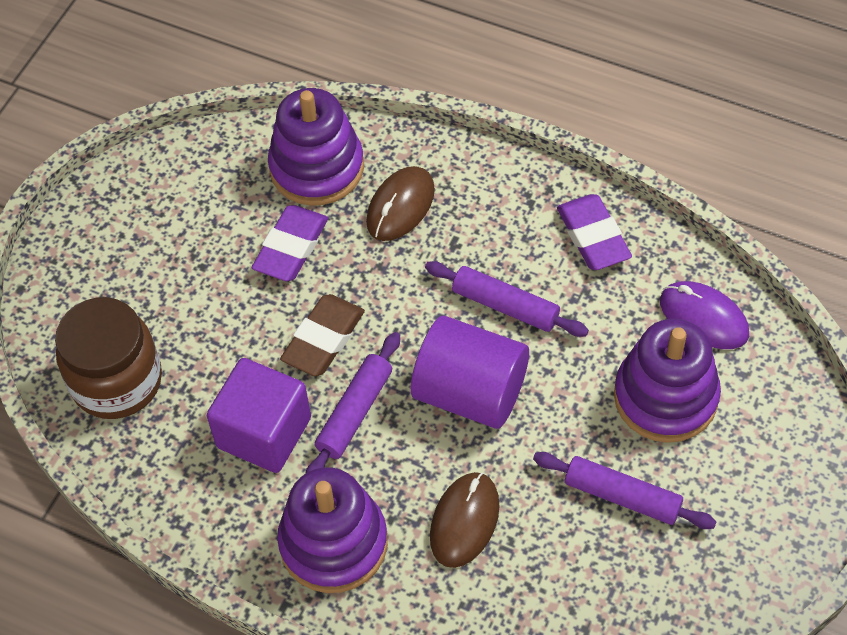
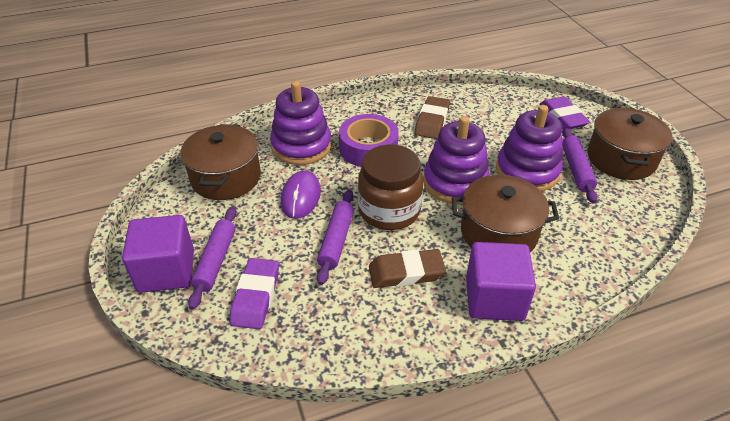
brown eraser: [280,294,365,376] = 1 -> [369,249,446,288] [415,96,450,139] = 2
brown mouse: [366,166,435,241] [430,472,500,568] = 2 -> none = 0
brown pot: none = 0 -> [180,124,261,200] [452,175,559,252] [588,107,672,180] = 3
purple cube: [207,358,311,473] = 1 -> [122,215,194,293] [466,242,536,321] = 2
purple cylinder: [411,316,529,429] = 1 -> none = 0
purple tape: none = 0 -> [339,114,399,167] = 1

